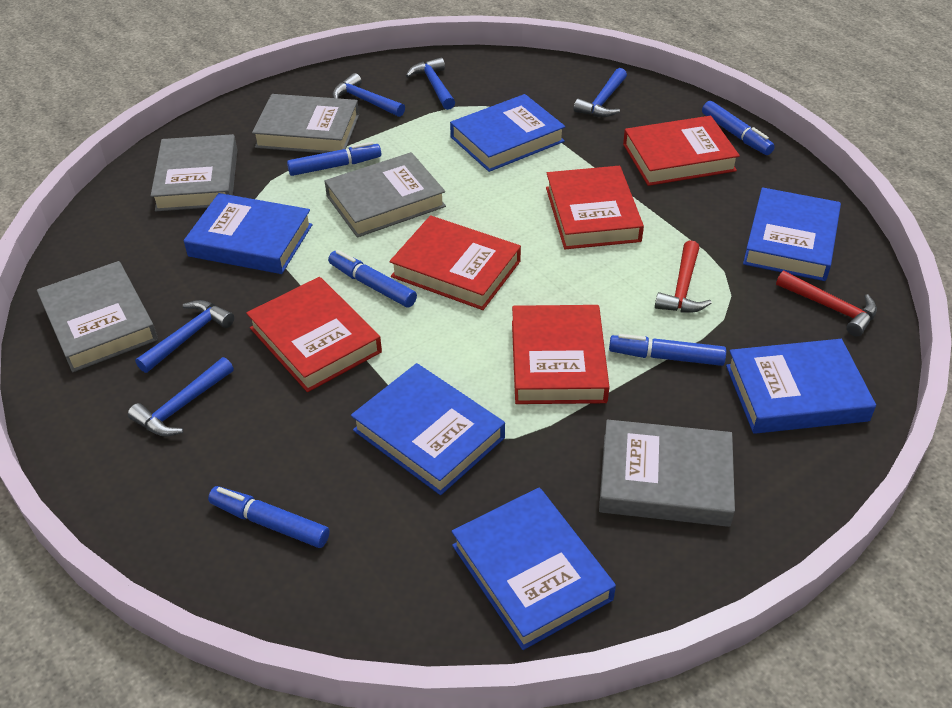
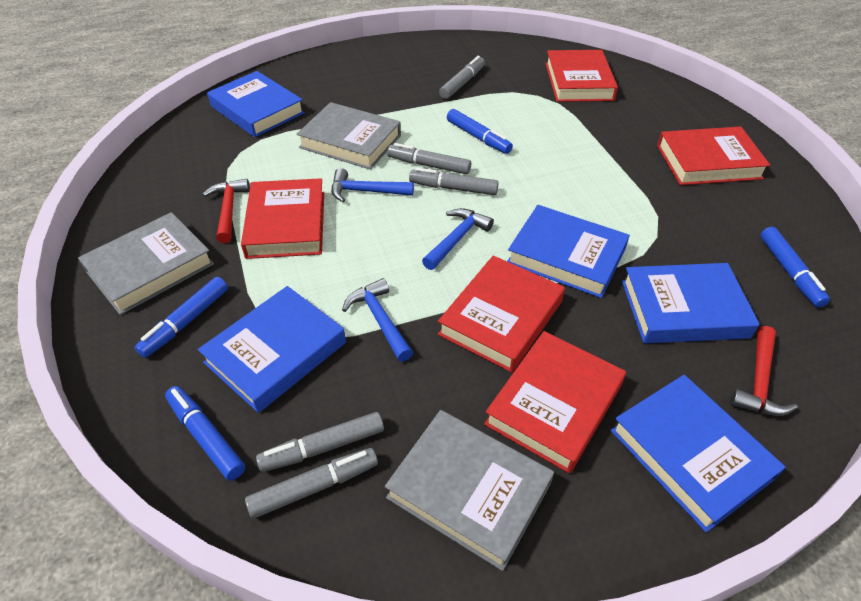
blue book: [184,193,313,274] [351,363,505,495] [450,94,565,172] [452,487,616,650] [726,339,876,434] [743,187,841,281] = 6 -> [198,286,346,413] [207,71,305,137] [507,205,630,298] [611,375,785,532] [622,263,760,343] = 5
blue hammer: [128,357,234,437] [135,300,234,373] [333,73,405,117] [406,57,455,110] [574,68,627,117] = 5 -> [332,168,414,202] [342,278,413,362] [422,208,494,270] = 3
blue marker: [208,486,330,548] [287,142,381,176] [328,250,417,307] [609,334,726,366] [702,101,775,155] = 5 -> [134,277,228,358] [165,386,245,481] [447,109,513,154] [760,227,830,307] = 4
grey book: [37,261,158,372] [151,134,237,211] [252,94,359,153] [325,152,446,238] [599,420,735,527] = 5 -> [78,212,214,315] [297,102,401,170] [385,410,554,571] = 3
grey marker: none = 0 -> [245,448,378,519] [256,412,384,472] [387,143,471,174] [409,168,499,195] [439,56,485,99] = 5

